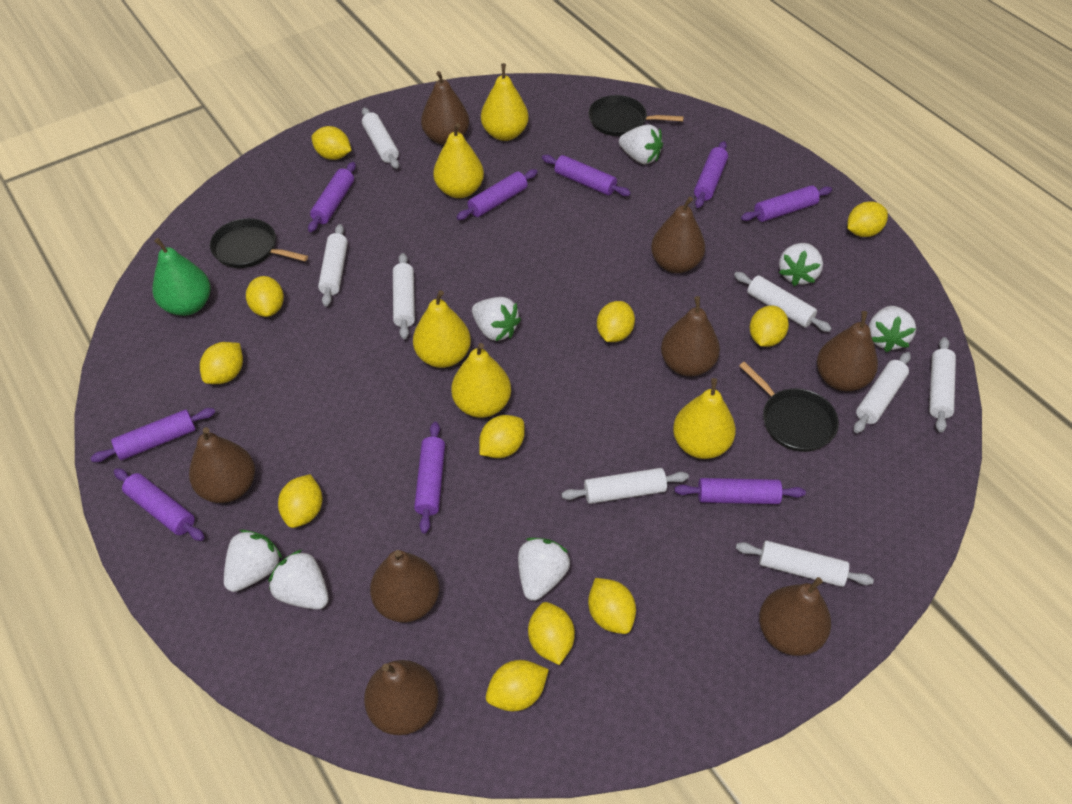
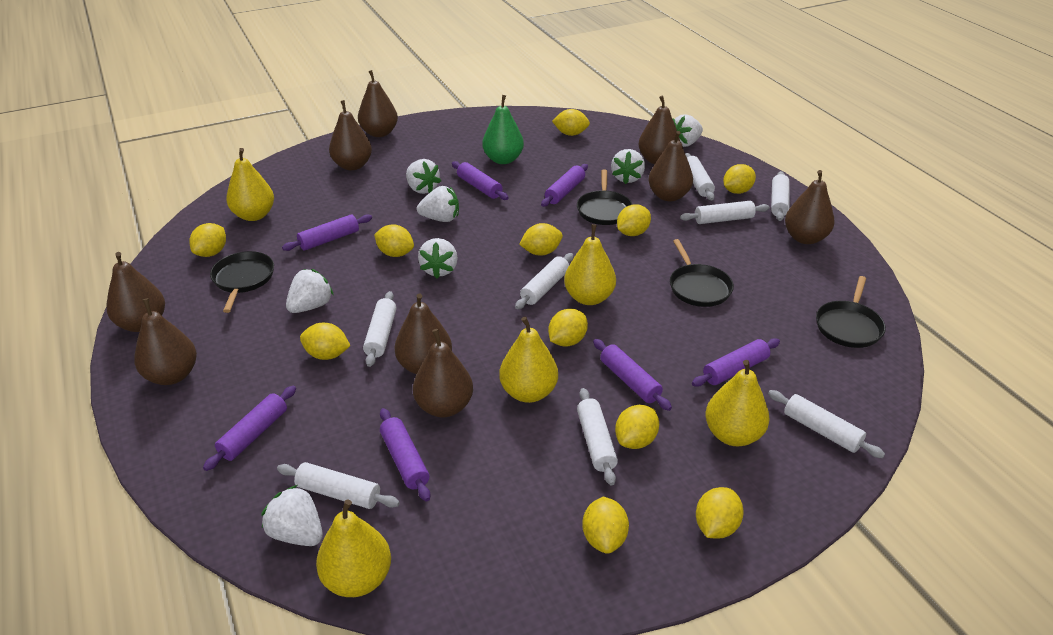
black pan: [210,218,308,268] [588,95,684,136] [739,362,839,452] = 3 -> [210,251,274,313] [577,169,632,225] [670,239,734,307] [816,276,886,348] = 4
brown pear: [189,427,255,503] [364,660,438,735] [370,550,439,622] [421,71,469,145] [651,197,705,273] [661,296,720,376] [759,577,831,656] [817,311,878,391] = 8 -> [107,252,165,332] [134,298,197,385] [329,100,372,170] [358,70,398,137] [394,293,452,374] [413,329,473,417] [638,96,680,164] [648,131,693,201] [785,170,835,244] = 9
purple rolling pin: [91,408,215,462] [114,468,205,541] [308,162,356,232] [414,422,445,534] [456,169,538,220] [542,155,631,196] [674,478,806,504] [694,141,728,208] [741,185,832,222] = 9 -> [203,386,296,471] [282,214,372,251] [380,408,430,502] [452,161,509,200] [541,164,588,207] [593,339,672,411] [692,338,780,387] = 7

